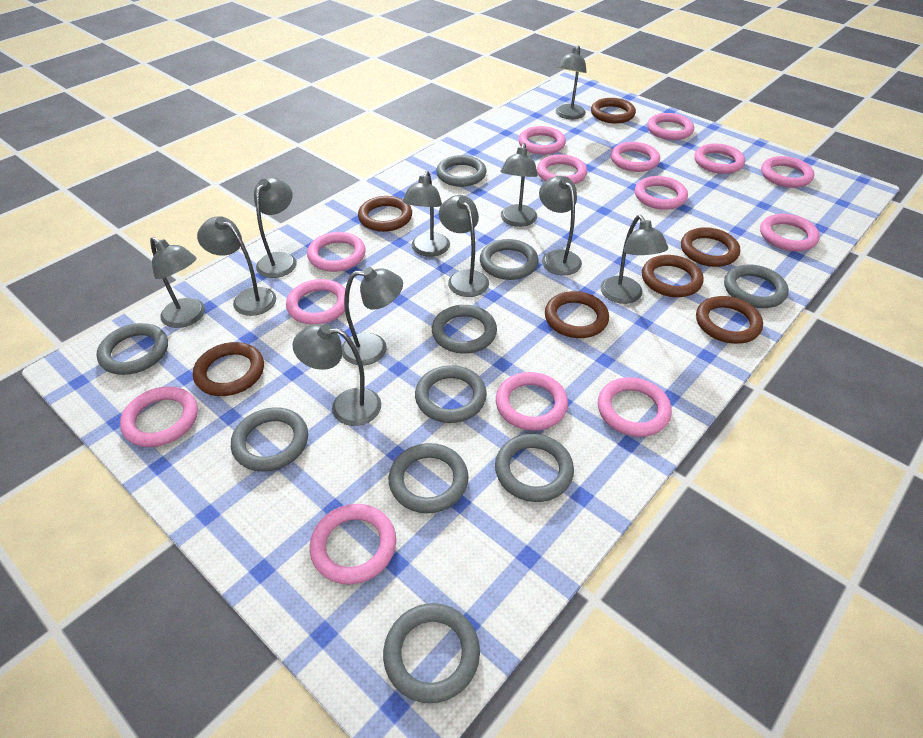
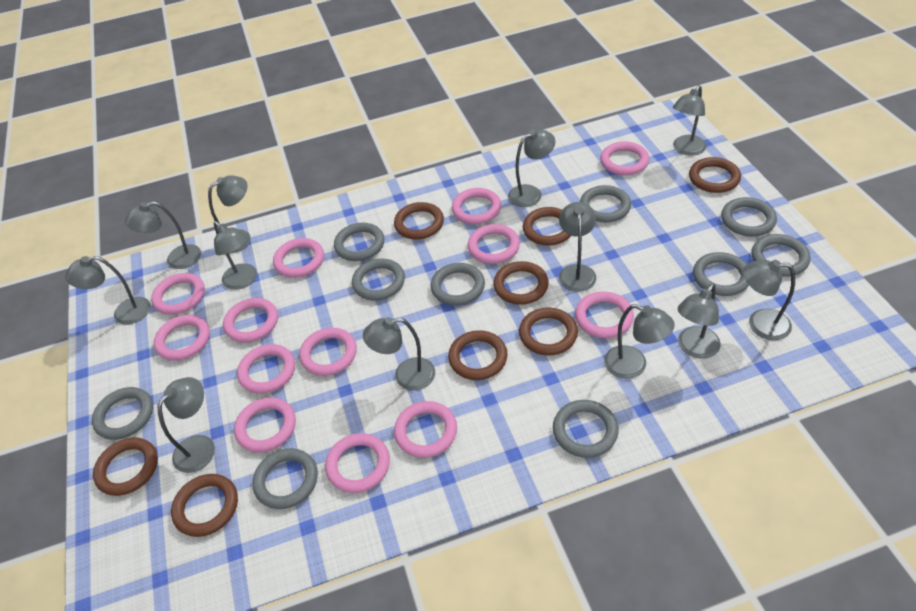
brown ring: [193,342,264,396] [358,196,412,232] [545,291,609,338] [591,98,636,124] [642,255,704,297] [681,227,740,267] [696,296,763,344] = 7 -> [93,437,158,496] [171,474,238,537] [394,202,444,239] [448,330,508,380] [493,261,549,305] [519,307,578,355] [523,207,571,246] [689,157,741,193] = 8
grey lamp: [150,237,205,328] [197,216,276,316] [254,177,297,278] [292,324,382,426] [342,267,403,366] [403,171,450,257] [439,195,489,297] [500,143,538,227] [539,176,582,275] [556,45,587,119] [600,215,668,304] = 11 -> [65,256,150,325] [125,201,201,269] [158,377,215,473] [208,175,250,253] [214,221,257,290] [363,317,435,391] [508,129,555,207] [559,202,596,292] [604,304,675,379] [673,85,707,156] [678,284,721,359] [743,259,795,340] = 12
pink ring: [120,386,198,447] [286,279,345,325] [307,232,366,272] [310,504,396,585] [496,372,568,431] [518,126,566,155] [537,154,587,184] [598,377,672,437] [611,142,660,172] [635,176,688,210] [647,113,694,140] [694,143,745,174] [760,214,820,251] [761,156,814,188] = 14 -> [151,273,205,315] [154,315,210,361] [223,298,278,343] [234,397,296,453] [237,344,295,394] [273,238,324,278] [299,328,357,376] [325,433,390,493] [394,401,457,458] [452,188,501,224] [468,224,520,264] [575,292,634,338] [600,141,649,175] = 13

